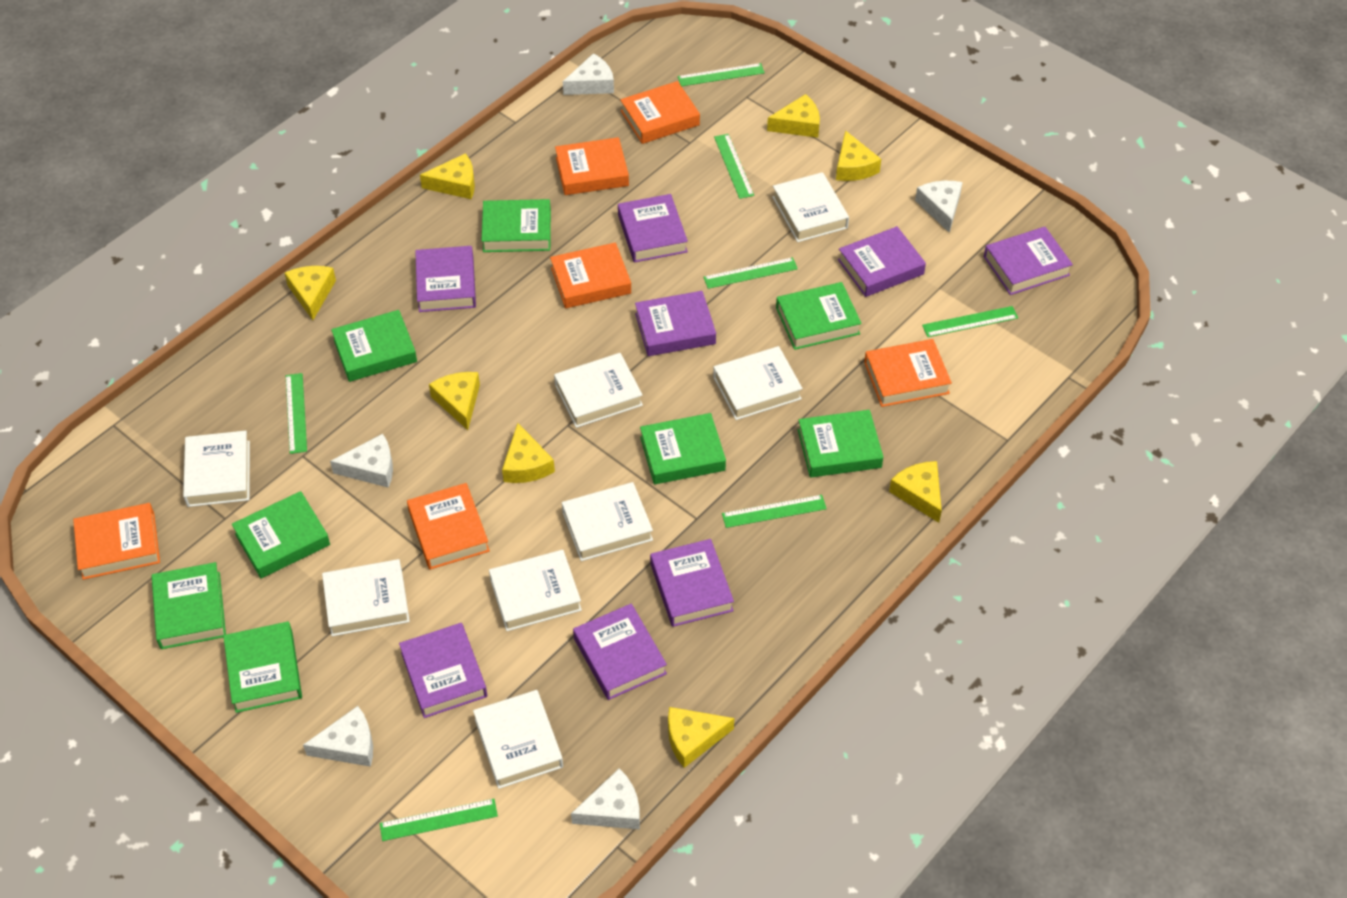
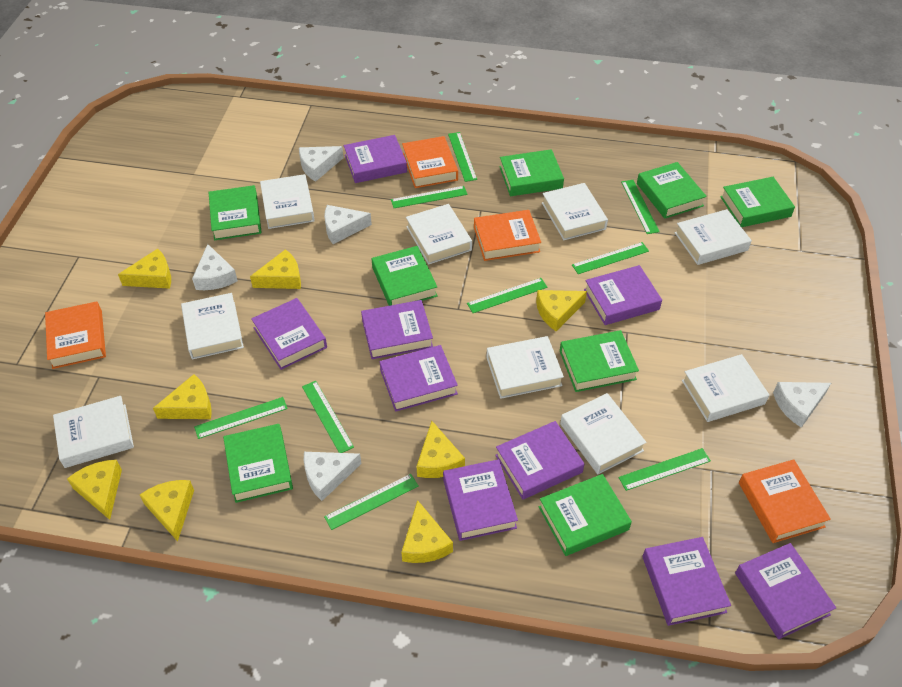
green ruler: [286,373,307,454] [380,799,498,841] [678,63,765,86] [703,257,798,289] [714,134,754,199] [722,495,827,528] [922,306,1018,337] = 7 -> [194,397,288,439] [302,381,354,453] [324,474,419,530] [391,186,468,208] [448,132,477,182] [467,278,548,313] [572,242,649,274] [618,448,711,491] [621,180,660,234] = 9
orange book: [73,503,160,580] [407,483,490,570] [550,242,631,308] [555,137,629,195] [620,81,700,144] [864,339,952,407] = 6 -> [45,301,106,369] [402,136,458,188] [474,210,541,261] [739,459,831,543] = 4
purple book: [399,623,487,718] [415,246,476,312] [573,603,667,700] [618,194,688,263] [635,291,716,356] [650,539,734,627] [838,226,926,297] [984,227,1073,295] = 8 -> [251,298,327,370] [344,135,407,183] [361,300,433,359] [380,345,458,412] [443,459,518,541] [495,421,584,500] [584,265,662,325] [642,537,731,626] [735,543,836,639] = 9
white book: [183,431,250,507] [322,559,410,636] [473,690,563,789] [489,550,582,631] [554,353,643,428] [562,482,653,561] [713,346,803,420] [772,172,849,242] = 8 -> [53,396,134,468] [181,293,244,359] [260,174,315,229] [406,204,472,265] [486,336,564,399] [542,183,608,240] [560,393,647,474] [675,209,752,265] [682,354,769,422] = 9

